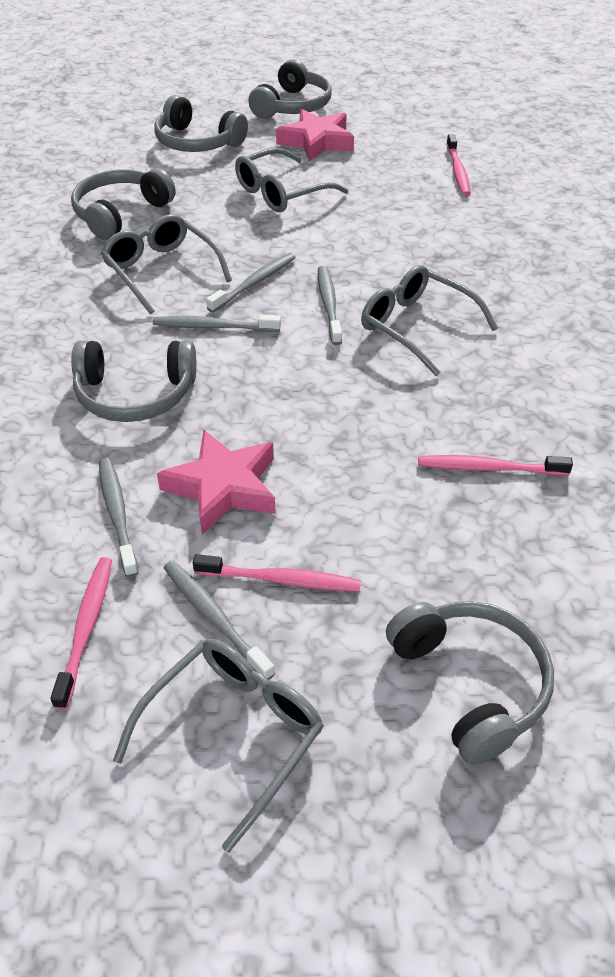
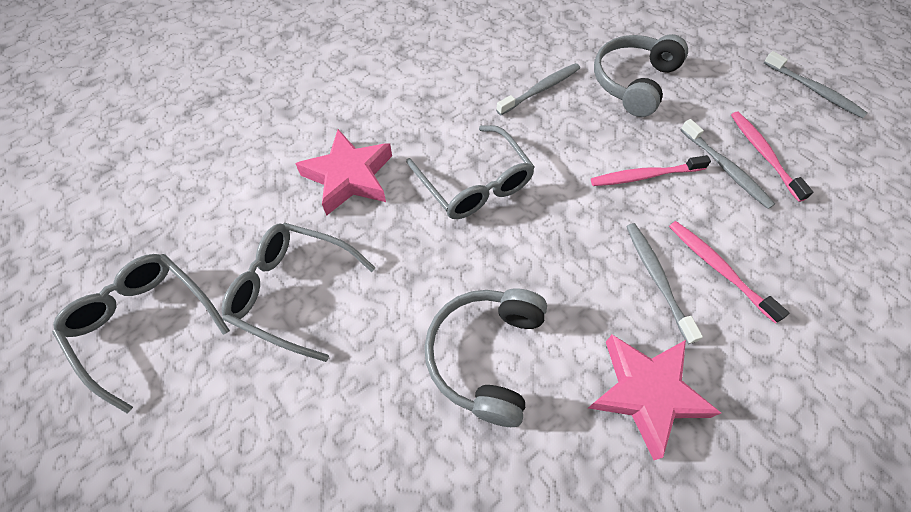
grey glasses: [101,214,232,314] [113,639,324,852] [235,148,348,212] [361,265,498,376] = 4 -> [52,254,230,414] [222,223,375,362] [406,125,535,219] = 3
grey headphones: [71,168,176,240] [71,340,196,422] [154,95,248,152] [248,59,332,119] [386,601,554,765] = 5 -> [424,288,547,427] [594,34,688,117] = 2
grey toothbrush: [99,458,138,577] [153,315,281,332] [164,561,275,680] [206,253,296,313] [318,266,342,345] = 5 -> [496,63,580,115] [626,223,703,344] [681,119,775,209] [764,51,867,118] = 4
pink toothbrush: [50,557,112,710] [193,554,361,591] [418,455,573,475] [446,134,471,196] = 4 -> [591,155,711,186] [669,221,789,323] [731,111,813,202] = 3

